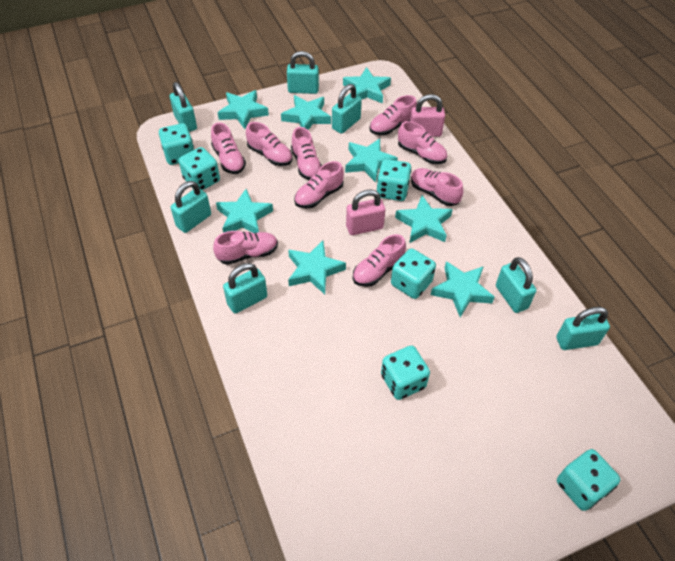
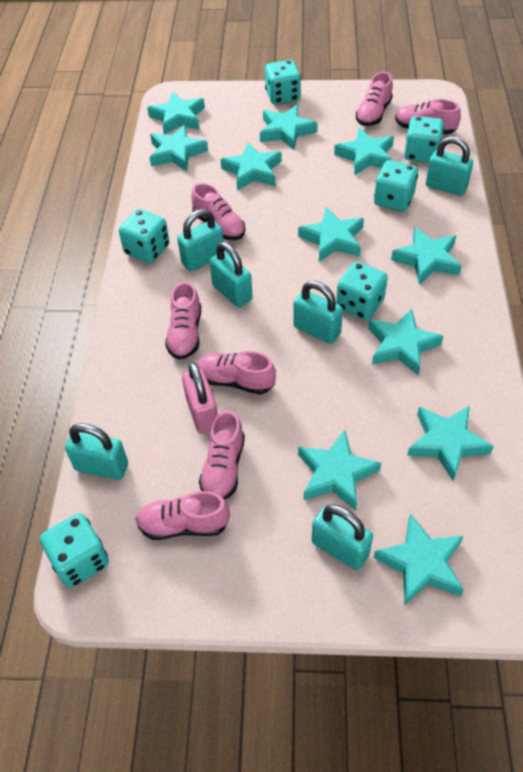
pink padlock: [346,190,385,235] [410,94,445,137] = 2 -> [182,362,218,434] = 1
pink shoe: [211,123,246,174] [213,231,278,265] [246,122,293,166] [291,127,322,180] [294,161,344,209] [353,234,406,287] [369,95,417,135] [398,121,447,164] [411,168,463,206] = 9 -> [136,491,230,540] [165,281,201,360] [191,183,245,240] [197,351,276,395] [199,410,245,500] [356,72,393,126] [395,99,461,134] = 7
turquoise padlock: [170,82,197,132] [171,181,211,233] [223,263,267,314] [287,51,319,94] [332,84,362,134] [496,257,536,313] [556,307,610,350] = 7 -> [65,423,128,480] [177,209,225,271] [209,242,252,307] [294,281,343,344] [312,504,373,570] [426,136,473,196] = 6
turquoise star: [216,189,273,233] [218,90,269,129] [281,95,331,130] [288,241,346,294] [343,67,391,104] [345,138,398,182] [395,196,453,243] [431,261,495,317] = 8 -> [147,92,205,135] [150,125,208,172] [220,142,282,191] [260,105,318,150] [298,207,364,262] [298,430,381,511] [334,128,394,176] [368,308,444,375] [374,514,464,605] [391,227,462,285] [407,405,494,481] = 11

